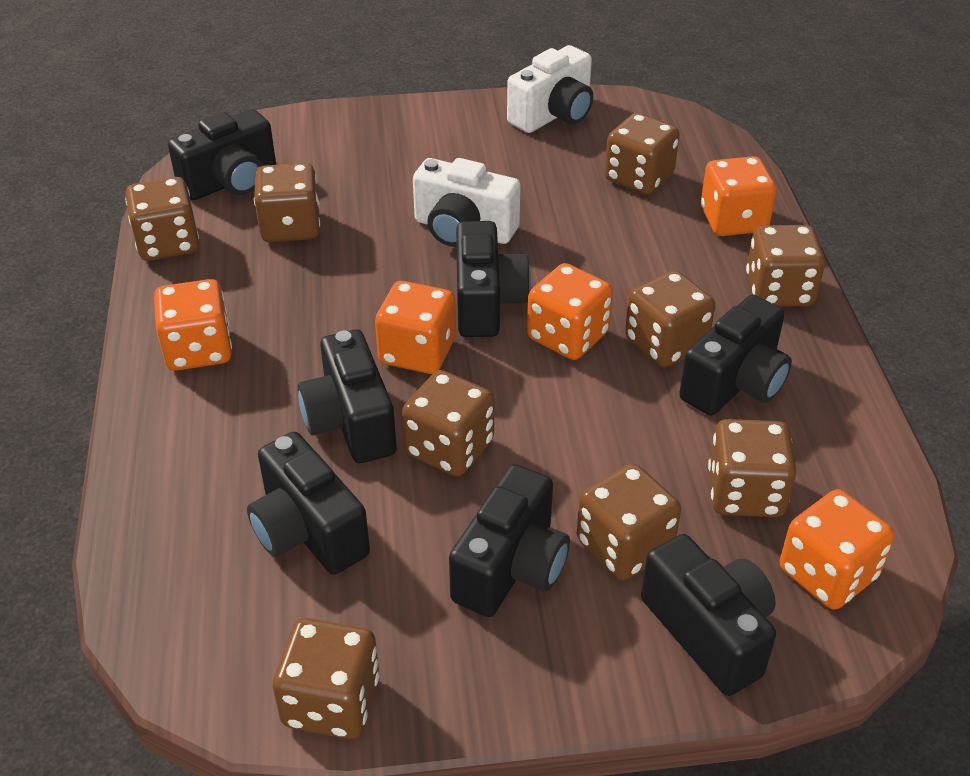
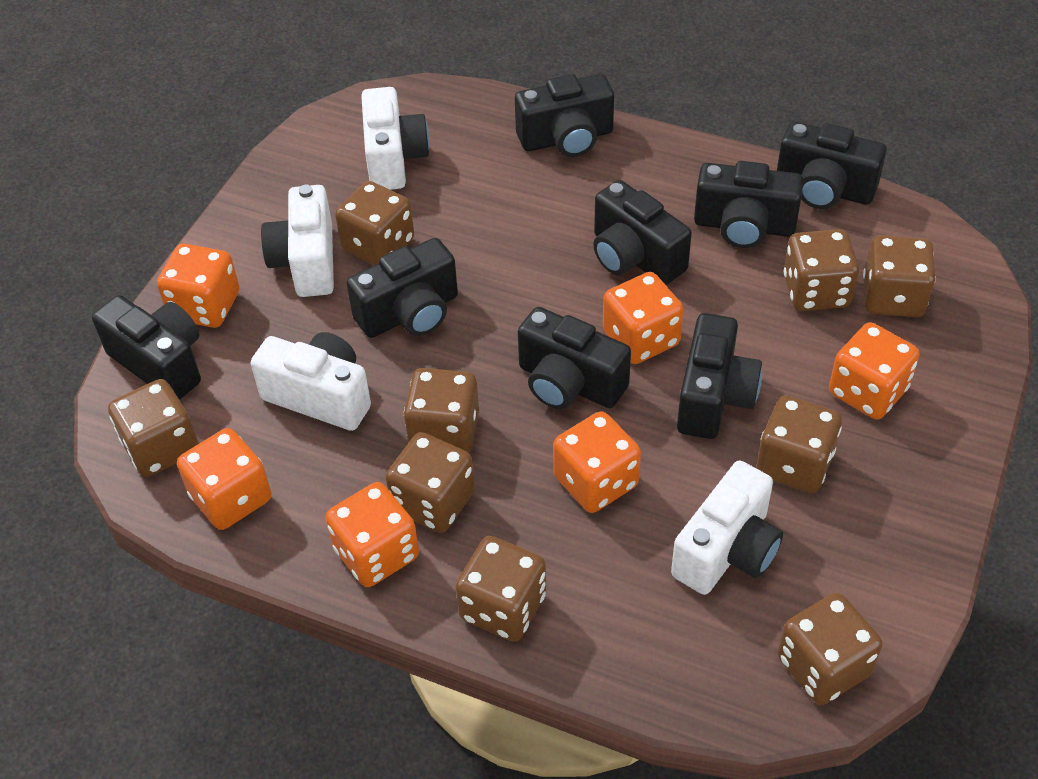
black camera: [168,109,276,200] [247,432,370,575] [298,329,396,463] [449,464,570,617] [456,221,531,337] [641,534,776,696] [679,295,792,416] = 7 -> [92,295,201,400] [347,238,458,338] [515,74,614,157] [518,307,631,409] [593,180,692,285] [677,313,762,439] [694,161,803,248] [777,121,887,209] = 8
orange dice: [154,279,232,371] [375,281,456,374] [527,263,613,360] [701,156,777,236] [780,489,894,610] = 5 -> [157,244,239,328] [177,428,271,530] [326,482,419,587] [553,411,641,513] [603,272,684,364] [829,322,920,419] = 6
white camera: [413,158,521,247] [507,45,593,133] = 2 -> [251,332,371,431] [261,185,334,297] [361,87,430,190] [671,461,783,595] = 4

